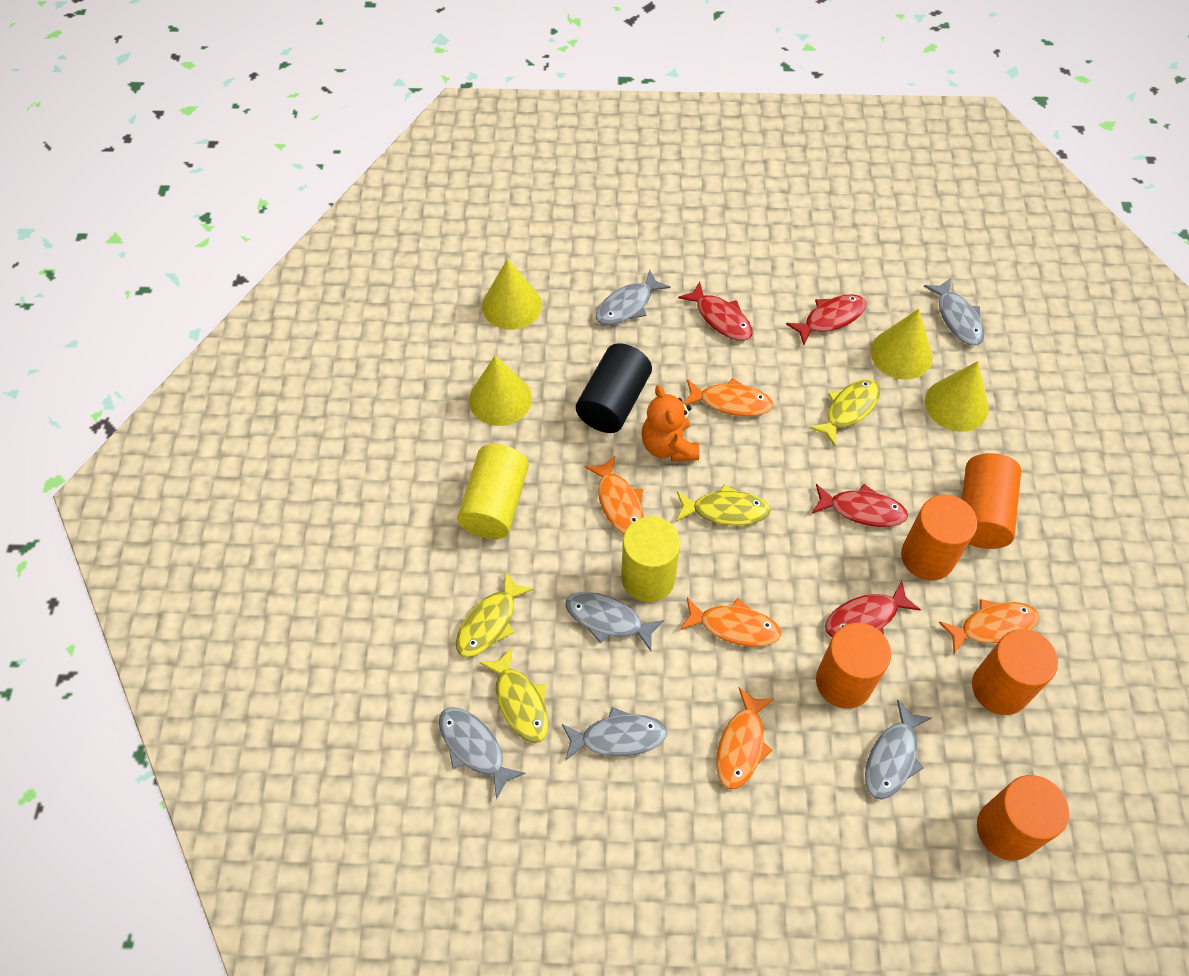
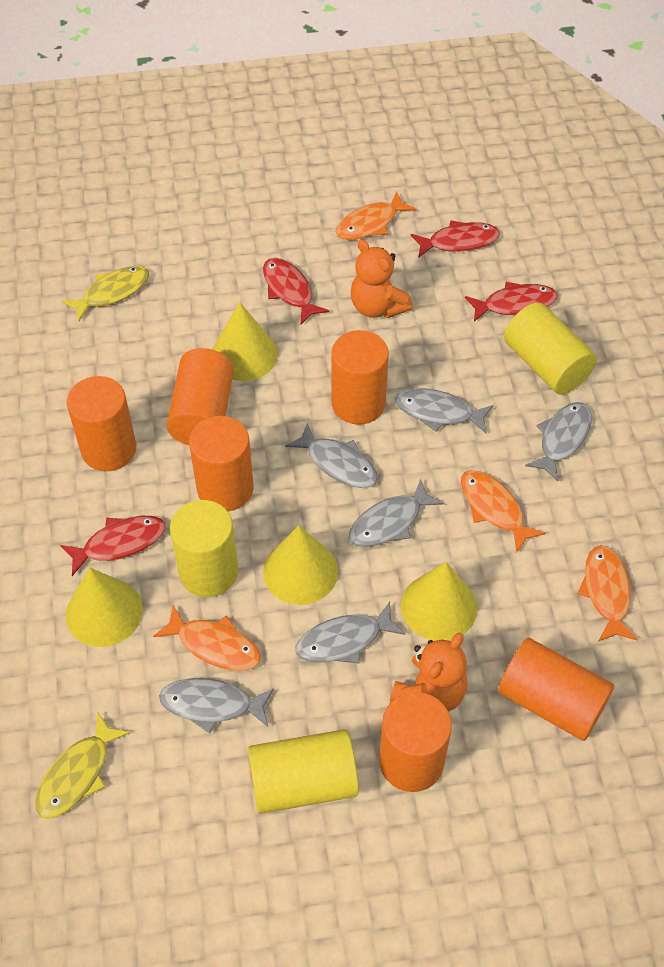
black cylinder: [576,343,652,433] = 1 -> none = 0
orange cylinder: [816,623,891,709] [901,495,977,580] [962,453,1021,549] [972,629,1058,715] [977,775,1069,861] = 5 -> [67,376,136,471] [167,348,234,445] [189,416,254,511] [332,330,389,425] [379,692,452,792] [498,638,614,741] = 6
orange fish: [585,456,644,534] [680,598,781,646] [684,378,774,417] [716,687,774,789] [939,599,1039,654] = 5 -> [153,605,261,671] [336,192,416,240] [461,470,545,553] [577,545,638,642] = 4
orange teddy bear: [641,385,700,462] = 1 -> [351,239,413,318] [390,633,468,712] = 2
yellow cylinder: [457,444,529,539] [621,516,681,602] = 2 -> [170,500,238,597] [248,730,359,814] [504,303,597,394] = 3
yellow fish: [456,571,534,657] [480,647,548,743] [676,484,771,525] [809,379,880,446] = 4 -> [35,712,130,818] [62,266,150,322] = 2

